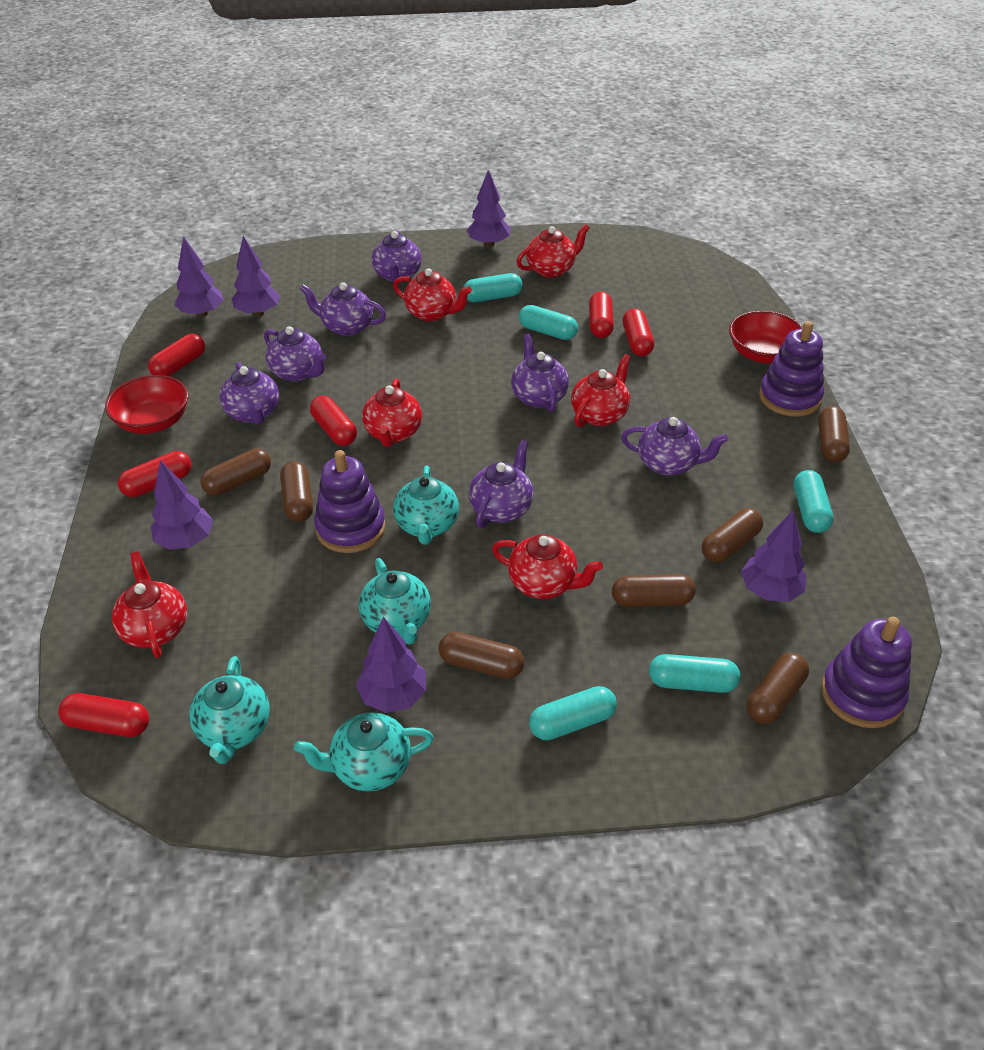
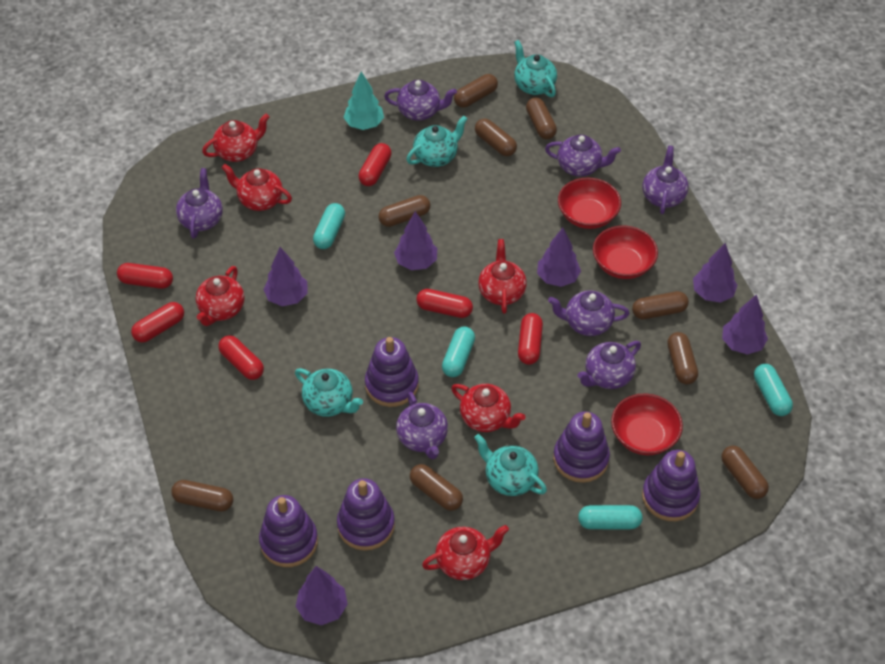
brown capsule: [201,448,271,496] [280,461,313,522] [439,632,525,679] [612,574,696,607] [702,508,763,563] [746,653,809,724] [818,406,850,462] = 7 -> [171,480,233,511] [379,195,430,227] [410,464,463,511] [454,74,498,108] [475,119,517,156] [526,97,557,139] [632,291,689,319] [667,332,698,385] [721,446,769,499] = 9
purple stacking toy: [314,450,386,553] [759,321,824,417] [821,617,912,728] = 3 -> [259,495,318,567] [337,478,395,551] [365,337,419,407] [553,411,610,483] [642,450,700,521] = 5
red bowl: [105,375,189,434] [729,311,803,364] = 2 -> [558,178,621,229] [593,226,658,279] [611,394,683,455] = 3
turquoise capsule: [463,273,523,302] [519,305,578,340] [529,686,617,740] [649,654,740,693] [794,470,833,533] = 5 -> [313,203,345,249] [442,326,475,377] [578,505,643,529] [754,364,793,416] = 4
turquoise tree: none = 0 -> [344,71,384,130] = 1

